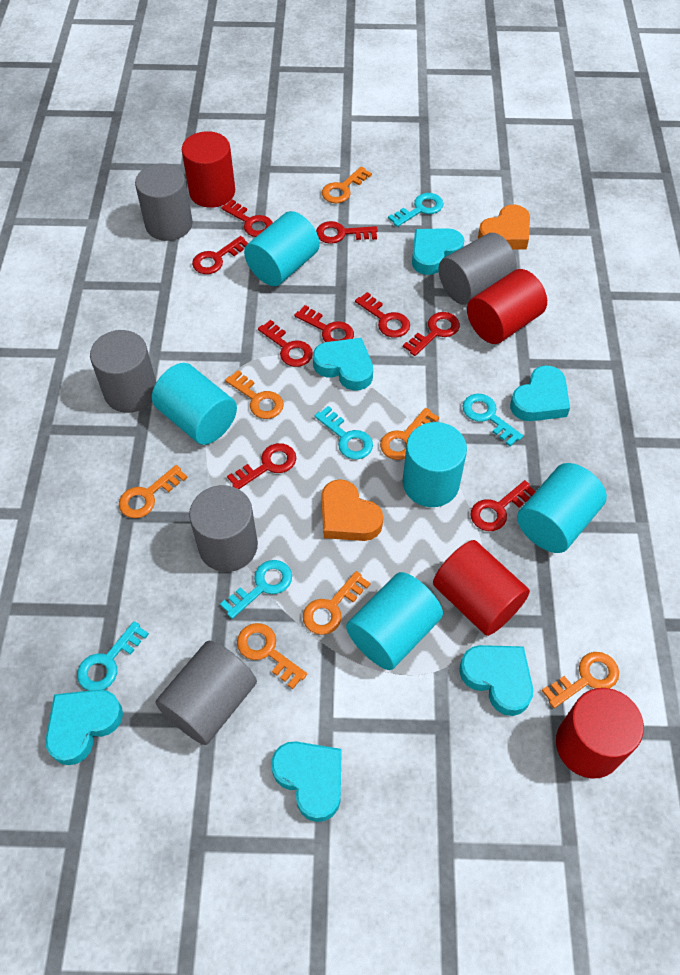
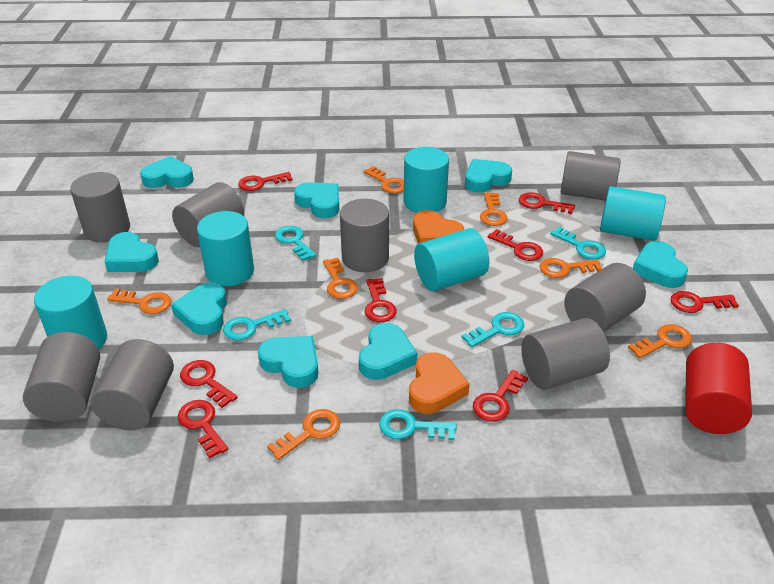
grey cylinder: [90,330,156,413] [135,163,193,241] [155,641,257,745] [189,485,258,572] [438,233,517,305] = 5 -> [23,332,100,422] [70,172,130,242] [91,339,174,430] [172,182,244,247] [340,199,389,272] [521,318,610,390] [561,151,621,201] [564,263,646,332] = 8
red cylinder: [182,131,235,208] [433,540,530,636] [467,269,547,344] [556,688,644,779] = 4 -> [685,343,752,434] = 1
red key: [192,236,248,274] [221,199,273,237] [227,443,296,489] [258,320,313,367] [294,305,354,342] [316,221,378,244] [355,292,410,338] [403,312,460,356] [470,480,536,531] = 9 -> [178,400,228,458] [180,360,238,408] [238,172,293,191] [365,278,397,322] [473,370,528,422] [488,229,543,261] [519,192,575,214] [670,291,739,313] = 8
turquoise heart: [45,690,123,765] [271,741,342,822] [313,338,373,391] [412,228,464,275] [459,645,533,716] [510,365,570,421] = 6 -> [105,232,159,272] [140,156,194,188] [171,282,227,335] [258,336,319,388] [294,182,339,218] [359,323,418,380] [465,159,512,193] [633,241,688,288] = 8

